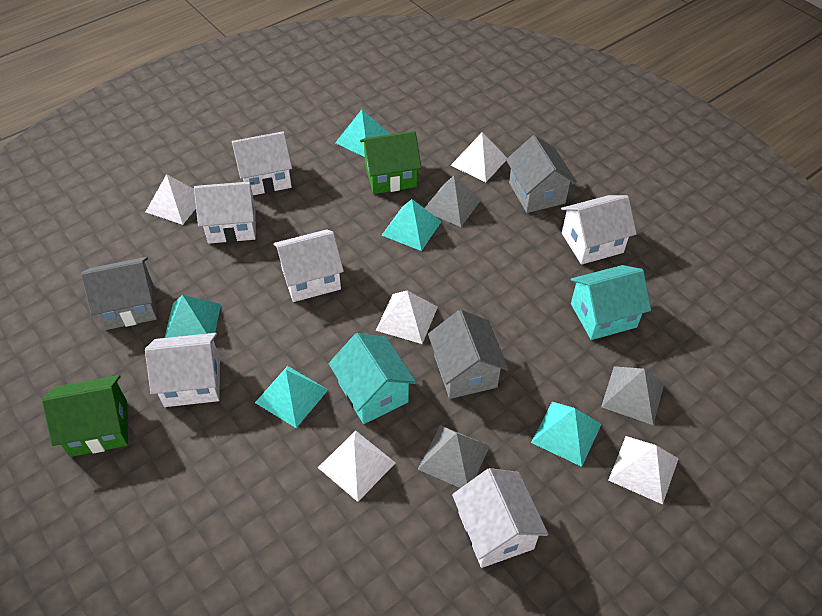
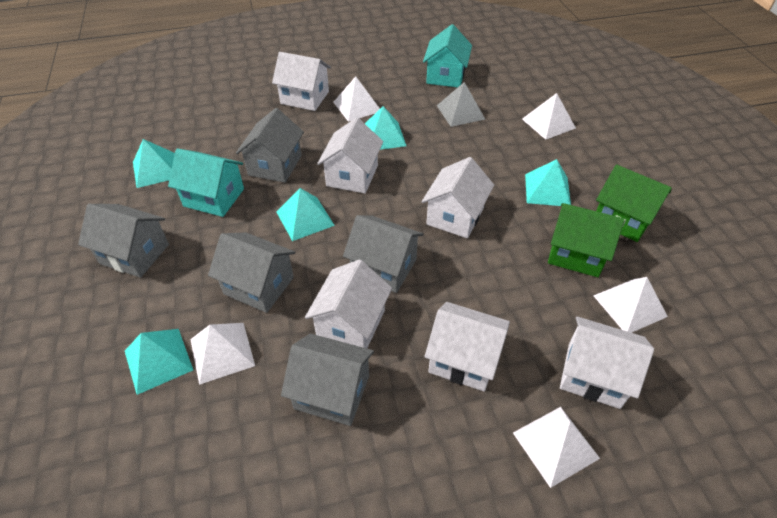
grey house: [81,257,157,330] [428,310,508,399] [506,135,577,213] = 3 -> [78,204,169,278] [208,232,295,313] [236,108,304,183] [281,333,374,426] [343,215,423,293] = 5
grey pyramid: [418,425,490,488] [425,176,481,227] [601,366,664,425] = 3 -> [437,82,486,127] = 1

